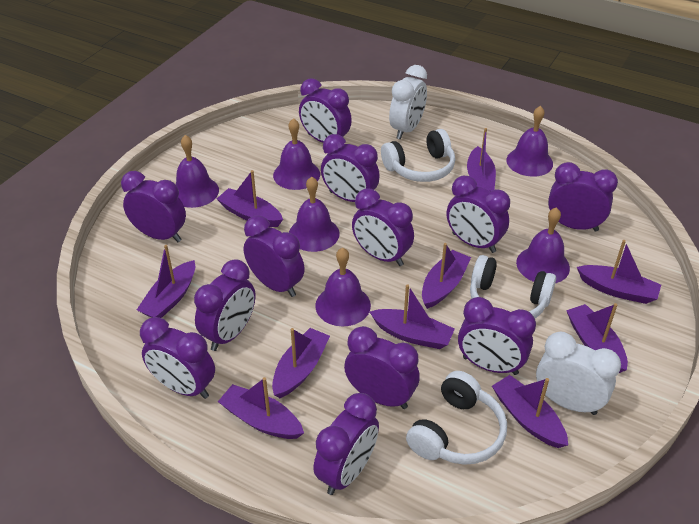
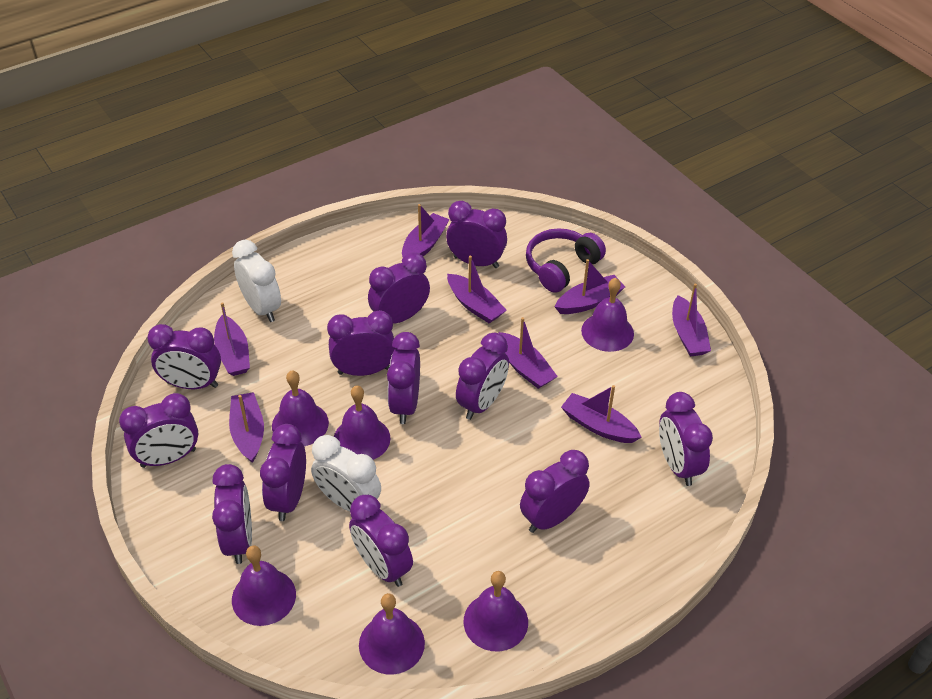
purple boat: [137,245,195,318] [217,170,283,227] [218,377,304,439] [272,328,330,398] [370,284,455,349] [422,243,471,309] [467,128,496,191] [492,375,568,448] [566,303,628,373] [577,240,661,304] = 10 -> [214,302,250,376] [229,392,264,463] [402,204,450,258] [447,256,507,323] [499,317,558,389] [555,259,625,314] [561,385,642,443] [672,284,711,356] = 8
purple headphones: none = 0 -> [526,228,606,293] = 1
white headphones: [381,129,455,182] [406,371,507,465] [470,255,556,318] = 3 -> none = 0

